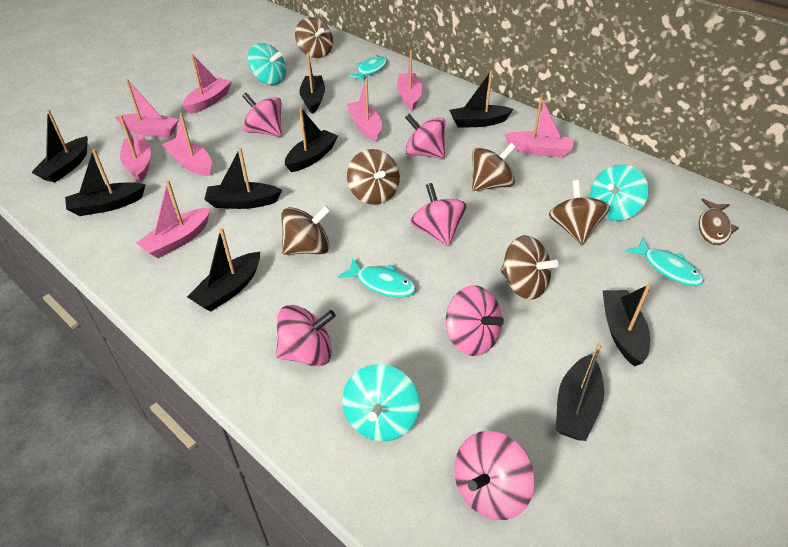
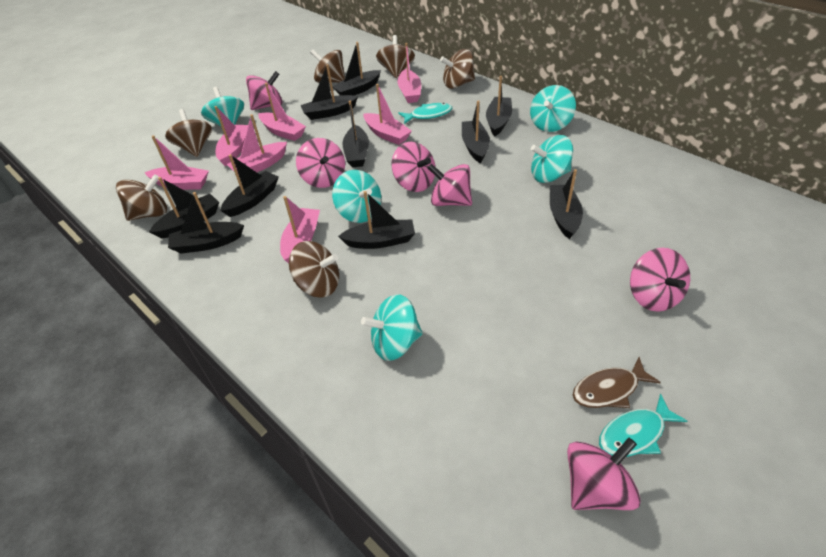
black boat: [31,110,88,182] [65,149,145,216] [187,228,260,312] [204,148,282,209] [285,108,338,172] [299,53,325,114] [449,71,513,128] [555,343,604,441] [602,284,651,366] = 9 -> [149,177,219,238] [168,192,244,254] [221,154,279,217] [301,64,358,120] [332,42,381,96] [338,191,415,249] [342,101,369,167] [462,100,490,163] [486,76,512,136] [550,169,583,239] = 10
pink boat: [115,79,179,137] [119,115,151,182] [136,180,210,258] [162,113,212,176] [183,54,232,114] [347,78,382,141] [397,50,423,111] [504,97,574,157] = 8 -> [144,135,209,190] [214,106,248,166] [227,114,287,175] [259,83,306,141] [280,196,320,263] [363,84,412,145] [398,43,421,103] = 7
turquoise fish: [338,259,416,297] [348,56,387,82] [626,238,704,286] = 3 -> [398,103,452,124] [599,394,687,457] = 2
turquoise spinning top: [248,43,286,85] [342,364,420,442] [590,164,648,221] = 3 -> [201,87,244,127] [332,170,381,223] [361,294,423,361] [530,85,576,132] [531,135,573,183] = 5

